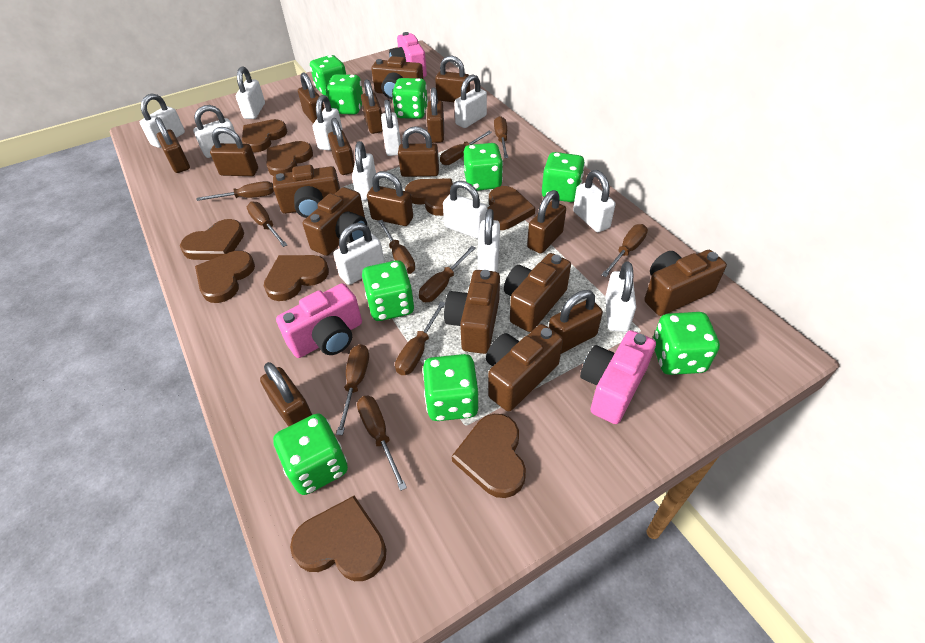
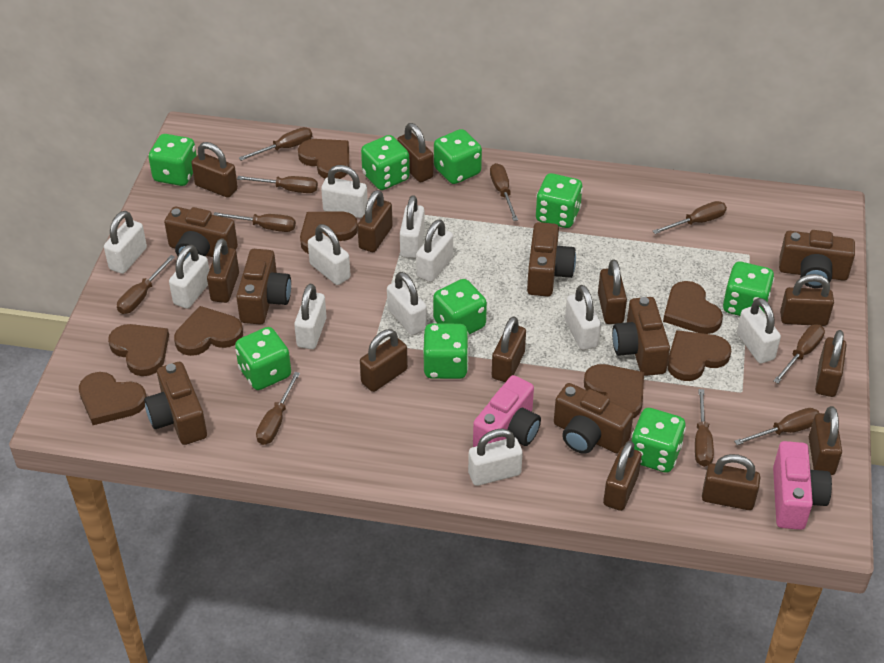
brown heart: [180,219,244,260] [195,251,255,303] [242,119,287,153] [264,255,329,301] [267,141,313,176] [290,496,387,581] [405,178,453,216] [452,414,526,498] [487,186,535,230] = 9 -> [79,372,147,425] [108,324,169,376] [174,306,243,356] [298,139,350,179] [300,211,358,254] [584,364,644,418] [663,281,723,334] [667,330,731,381] = 8
pink camera: [276,283,362,358] [389,32,427,77] [580,330,656,424] = 3 -> [473,375,541,447] [773,441,832,530] = 2
white padlock: [140,94,185,148] [193,105,236,158] [236,67,265,119] [312,95,343,150] [333,223,385,285] [352,141,376,201] [381,100,401,156] [443,181,487,239] [454,74,487,128] [478,209,500,272] [573,170,615,232] [605,261,636,332] = 12 -> [104,211,147,274] [169,245,209,309] [294,284,327,349] [308,224,351,285] [321,165,368,218] [387,272,427,335] [400,195,425,258] [416,219,453,282] [468,429,523,486] [565,285,601,350] [737,298,781,364] = 11

